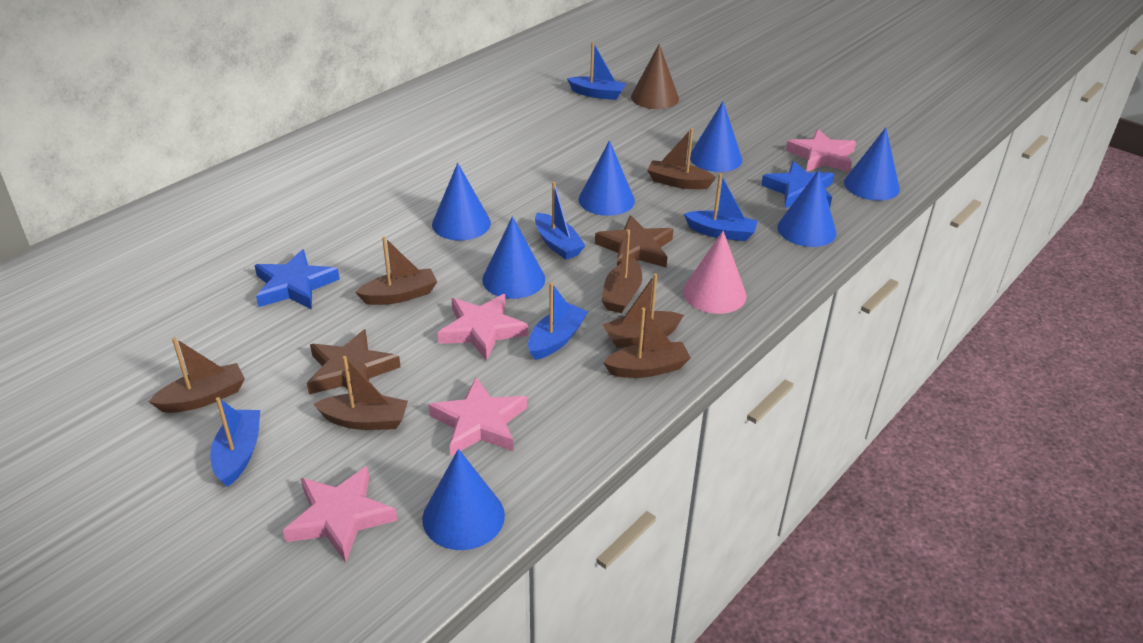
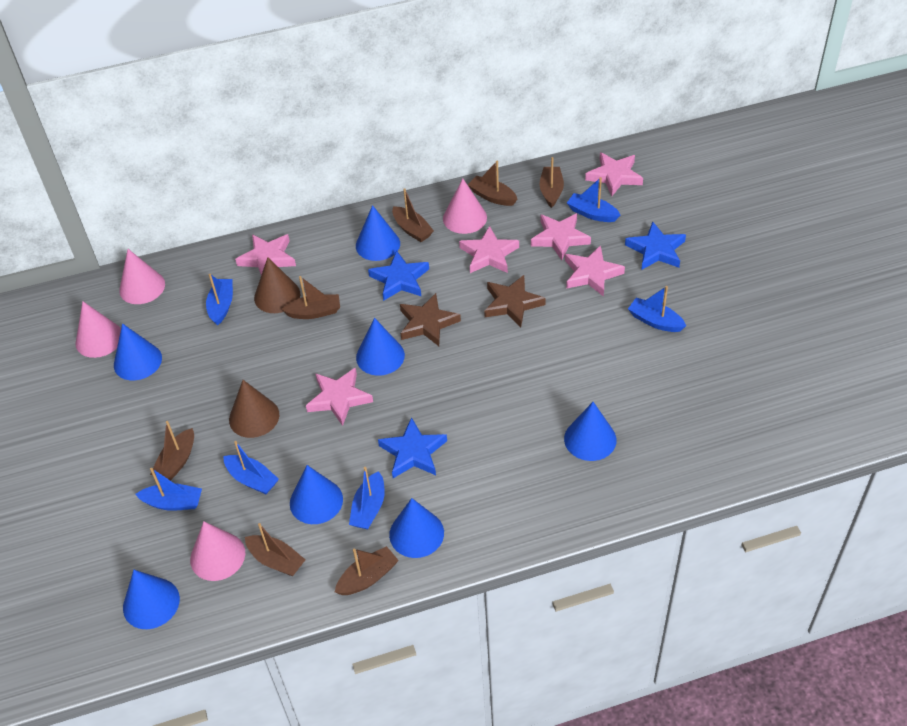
blue boat: [210,397,260,487] [528,283,588,360] [535,182,586,260] [567,42,626,100] [684,174,758,241] = 5 -> [135,468,202,511] [206,274,233,326] [223,441,279,494] [349,467,385,529] [567,177,620,222] [628,286,686,332] = 6
blue star: [254,249,340,309] [761,161,834,208] = 2 -> [368,250,429,301] [378,417,447,478] [625,221,686,270] = 3
brown cone: [631,44,679,109] = 1 -> [229,380,279,438] [254,257,300,313] = 2
pink cone: [683,231,747,314] = 1 -> [75,301,121,358] [119,249,165,304] [190,521,245,581] [443,178,487,234] = 4
pink star: [283,466,397,563] [428,377,527,456] [438,294,528,361] [786,129,856,172] = 4 -> [235,234,296,275] [306,367,373,426] [459,226,519,273] [531,213,591,260] [565,245,625,297] [585,152,643,196] = 6

